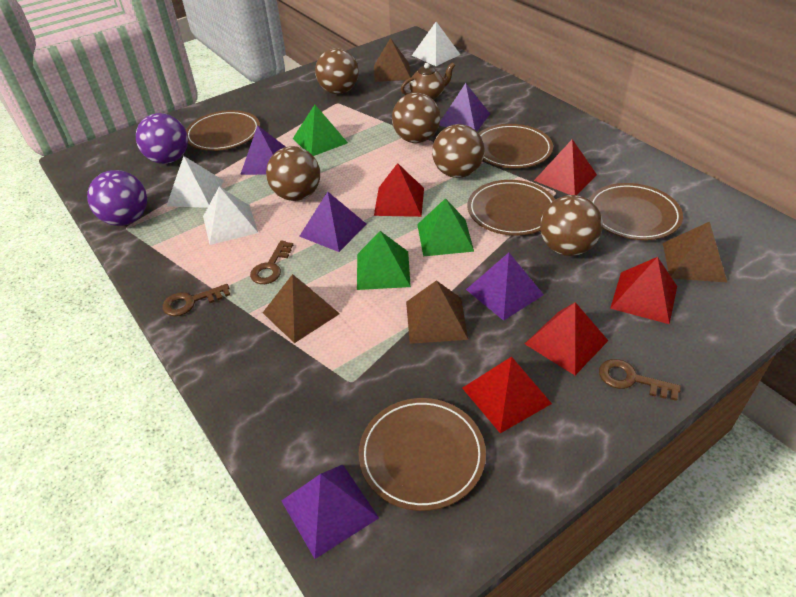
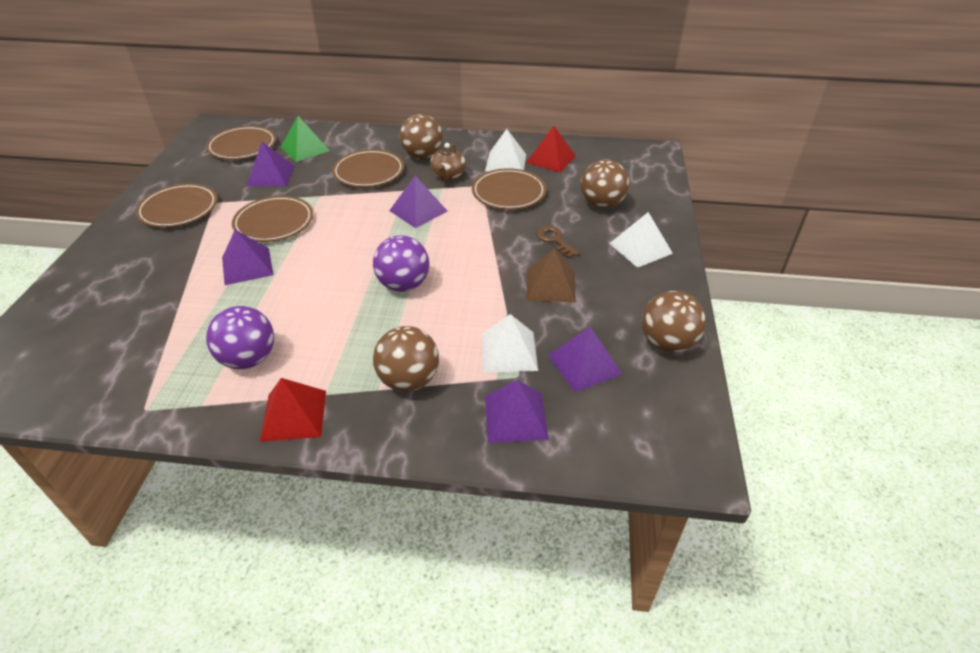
brown ball: [266,146,320,201] [315,48,359,94] [392,93,440,143] [432,124,485,178] [540,195,603,256] = 5 -> [373,326,439,392] [399,114,443,159] [581,160,629,209] [642,291,706,353] = 4
brown key: [162,284,230,316] [250,240,293,284] [599,359,681,401] = 3 -> [537,226,579,258] = 1
brown pyramid: [263,274,340,343] [374,38,411,82] [406,280,468,344] [663,221,727,282] = 4 -> [526,248,576,303] = 1
green pyramid: [293,105,348,156] [357,231,411,290] [417,198,474,256] = 3 -> [281,116,330,162] = 1
red pyramid: [374,163,424,217] [462,356,552,433] [525,302,608,375] [534,139,597,195] [610,257,677,324] = 5 -> [260,378,326,442] [526,125,576,172] = 2

